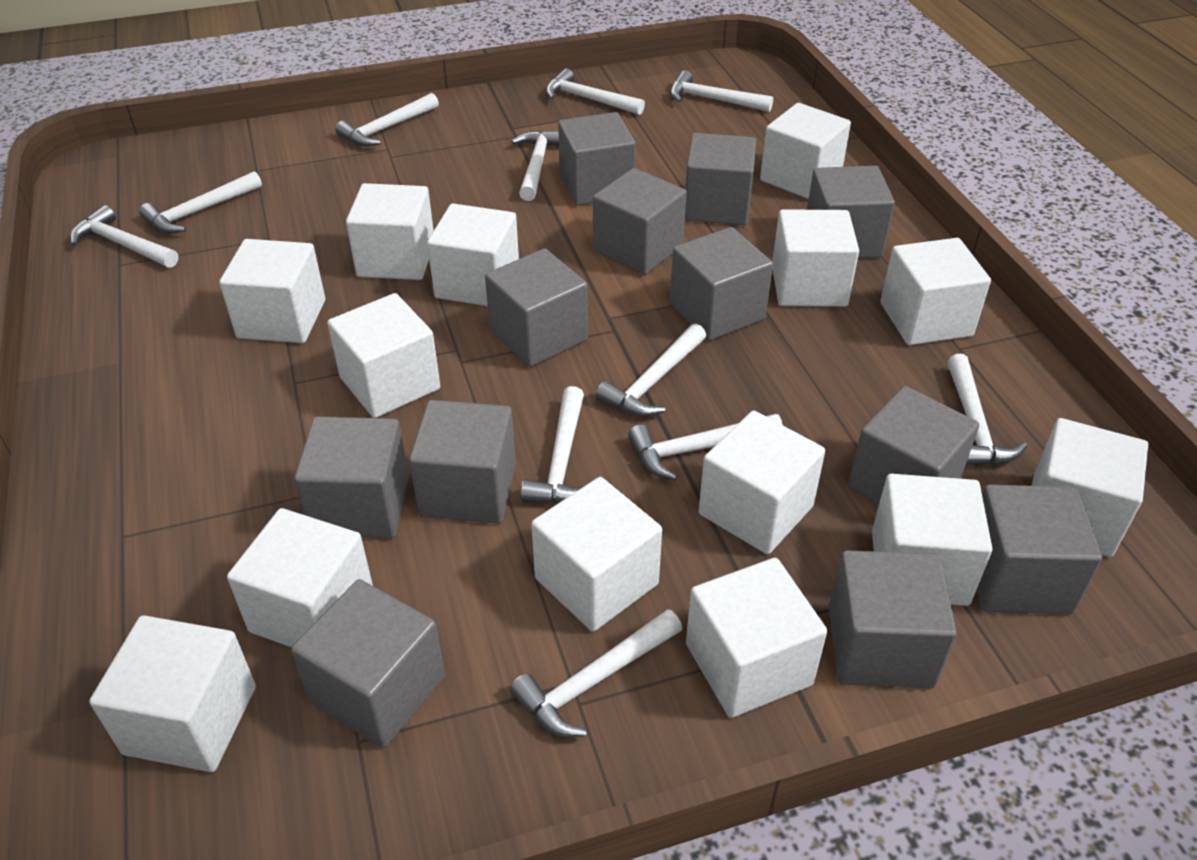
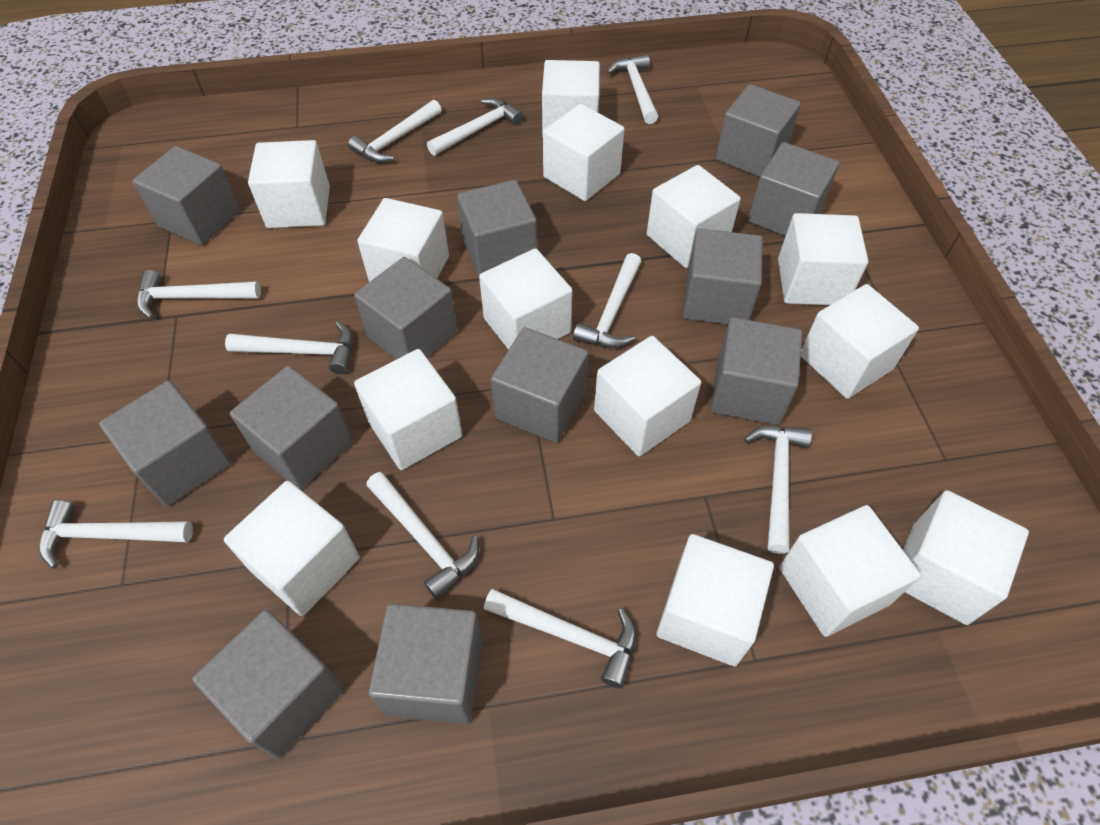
white hammer: [70,205,178,268] [139,171,262,233] [335,93,439,147] [510,609,682,737] [511,130,559,201] [520,386,584,504] [546,69,645,115] [596,324,706,417] [628,414,783,480] [670,70,773,112] [947,354,1027,466] = 11 -> [39,500,193,569] [137,270,261,319] [225,321,353,374] [348,100,442,163] [366,472,479,599] [427,98,523,156] [484,589,637,689] [573,253,642,348] [607,55,658,124] [744,426,812,554] = 10

